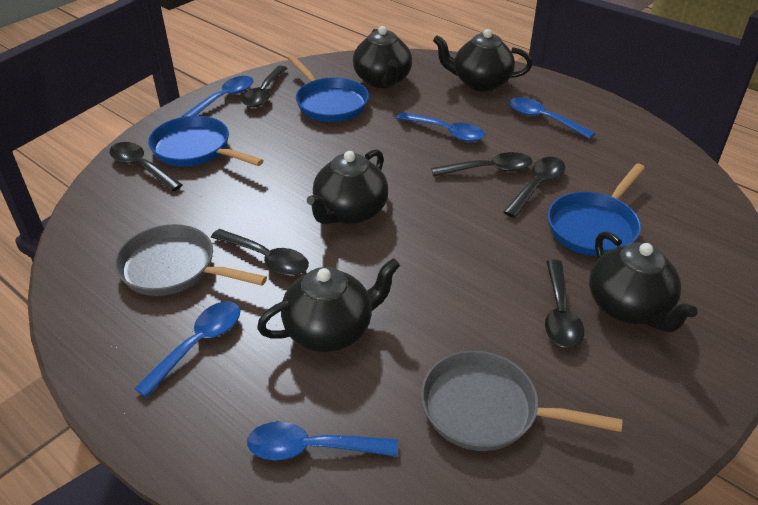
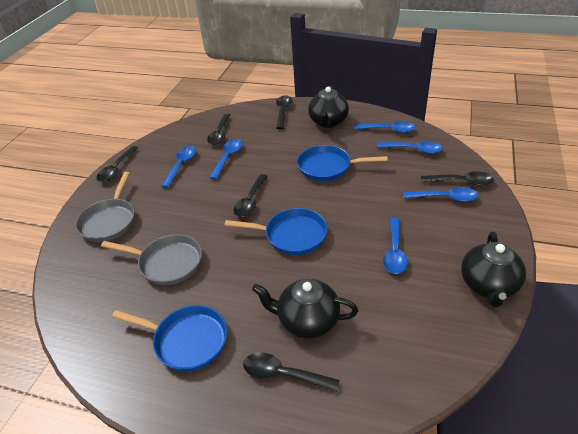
black teapot: [257,258,400,352] [307,149,388,224] [353,26,412,88] [433,29,532,92] [589,231,698,332] = 5 -> [252,279,358,338] [308,86,349,128] [461,231,526,308] = 3
blue spoon: [134,301,240,397] [182,76,253,117] [247,422,398,460] [397,112,485,142] [510,97,595,139] = 5 -> [161,146,196,188] [209,139,242,180] [353,121,415,133] [377,141,443,154] [383,218,408,274] [403,187,478,202] = 6

